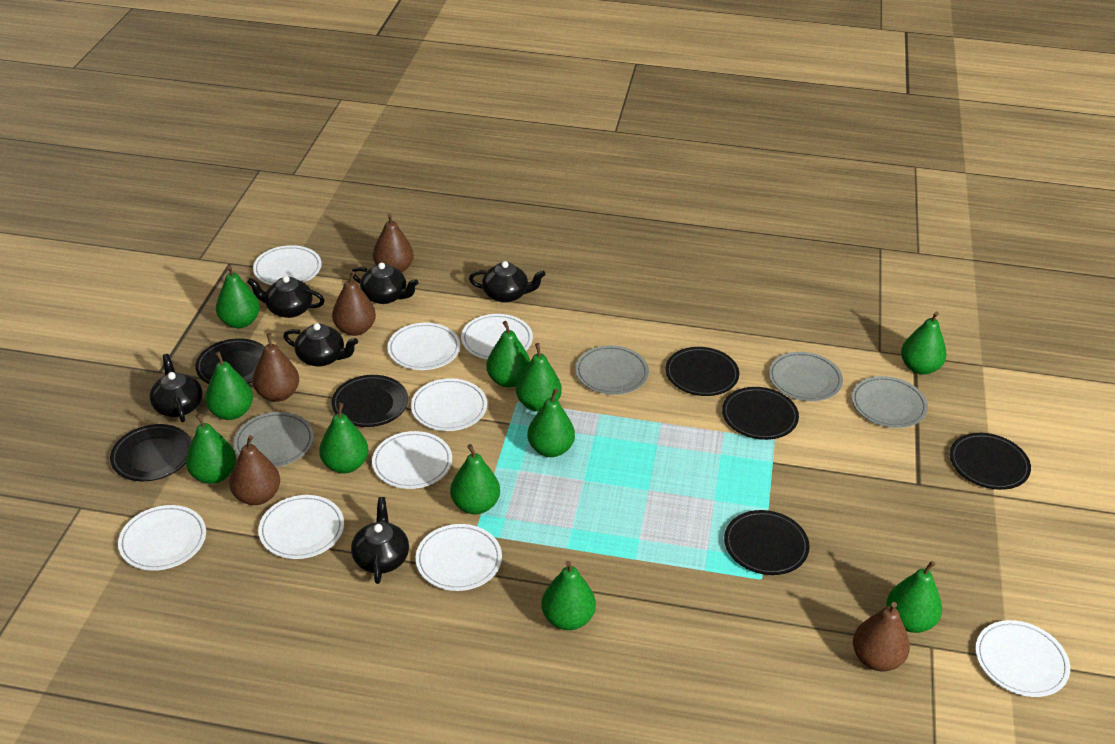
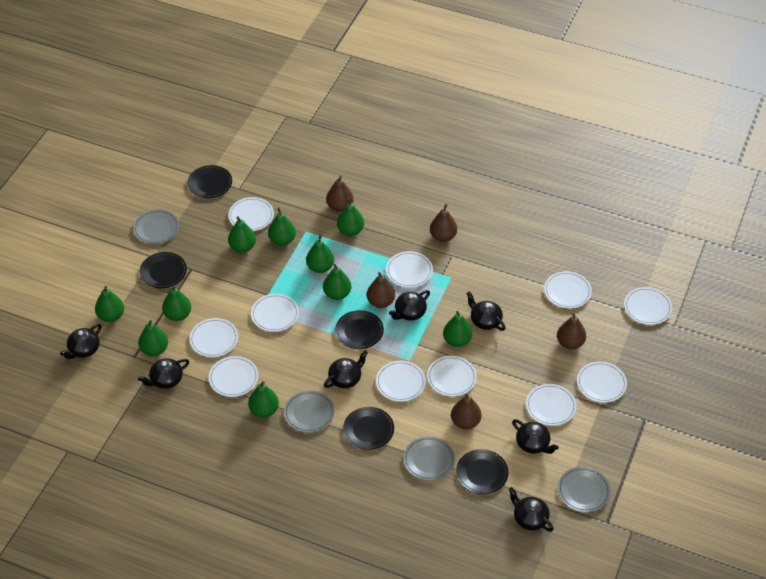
black plate: [110,424,192,481] [195,338,265,384] [332,375,408,427] [666,347,739,396] [722,387,799,440] [724,510,810,575] [950,433,1031,490] = 7 -> [140,252,187,288] [187,165,232,198] [335,310,384,349] [343,407,394,450] [456,449,509,494] = 5
black teapot: [149,354,203,422] [247,276,325,318] [283,323,358,366] [351,497,409,584] [352,262,419,304] [469,261,546,303] = 6 -> [60,324,102,359] [138,358,189,389] [324,351,368,388] [389,290,430,321] [466,292,506,331] [508,487,554,532] [512,419,558,454] = 7
green pear: [186,413,236,484] [205,351,253,420] [216,265,260,328] [319,403,368,473] [450,444,500,514] [486,321,530,387] [516,343,562,411] [528,388,575,457] [541,561,596,630] [886,561,942,633] [901,311,947,374] = 11 -> [95,286,124,322] [138,320,168,356] [162,285,191,321] [228,216,256,253] [248,381,279,418] [268,208,296,246] [306,235,334,273] [323,264,351,300] [337,198,364,236] [443,311,472,347] = 10
white plate: [118,505,206,571] [253,245,322,285] [258,495,344,559] [372,431,452,489] [387,323,460,370] [411,378,487,431] [415,524,502,591] [461,314,533,360] [975,620,1070,697] = 9 -> [189,318,238,357] [209,356,259,397] [228,197,274,231] [251,294,299,332] [376,361,426,402] [386,251,433,288] [427,356,477,396] [526,384,577,426] [544,271,592,308] [577,362,627,403] [624,287,672,325] = 11

